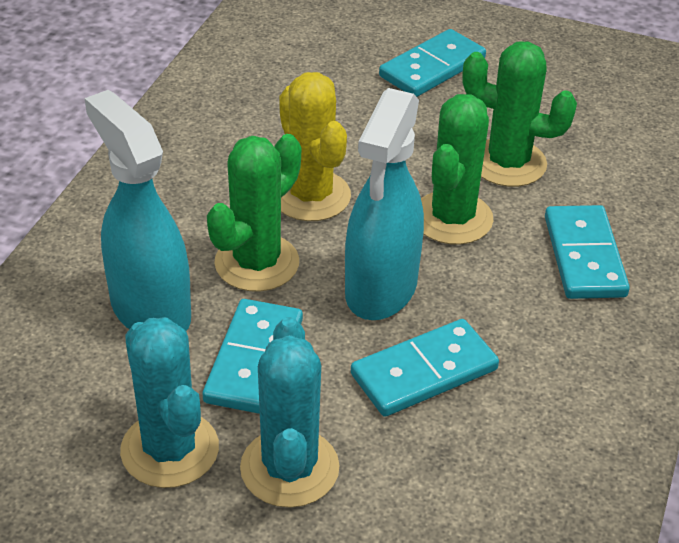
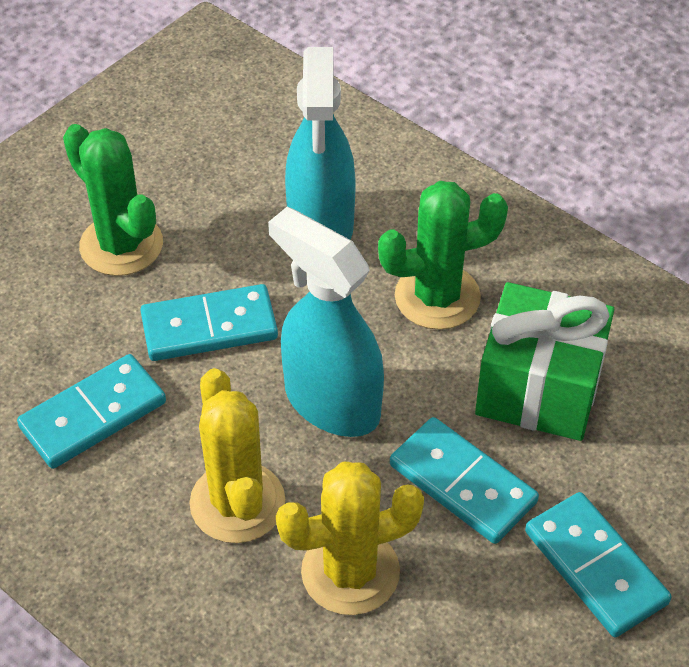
green cactus: [207,134,301,292] [421,94,494,245] [463,41,577,187] = 3 -> [63,124,163,276] [378,181,508,330] = 2
green gift: none = 0 -> [475,282,614,441] = 1
turquoise cactus: [120,317,219,488] [240,317,340,508] = 2 -> none = 0
yellow cactus: [279,72,351,221] = 1 -> [189,368,285,543] [276,462,424,615] = 2

